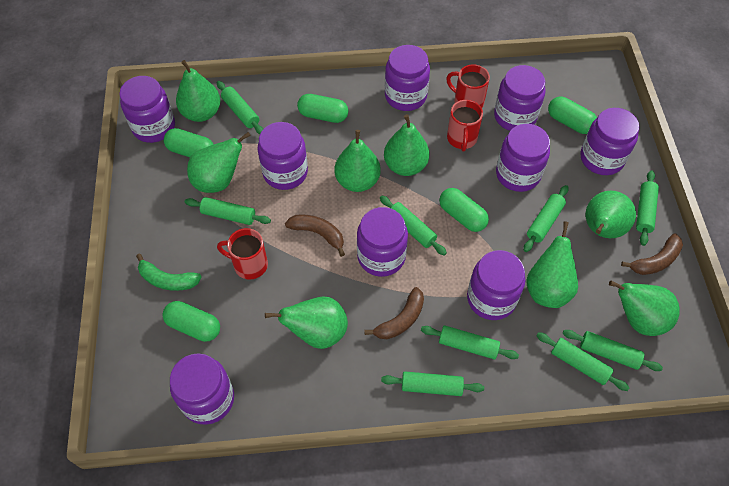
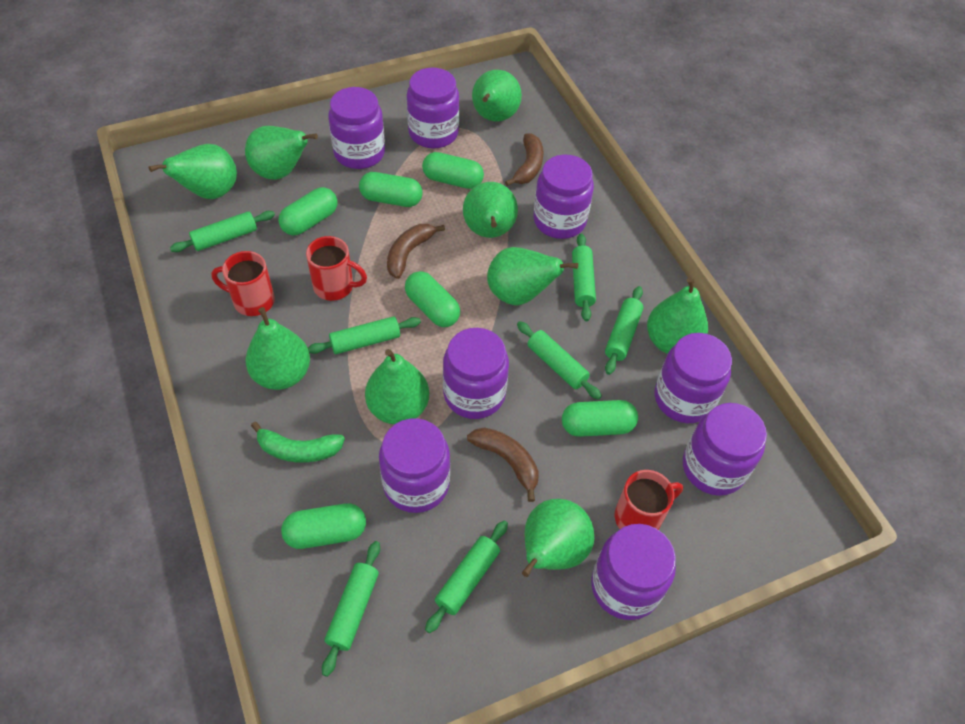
green capsule: [162,301,220,342] [164,128,214,157] [297,94,348,123] [439,188,489,232] [548,97,597,134] = 5 -> [278,187,338,235] [281,503,366,549] [359,172,423,207] [405,271,460,327] [422,152,484,189] [562,400,638,437] = 6
green pear: [176,60,221,122] [187,132,251,193] [265,296,348,349] [335,130,381,192] [384,114,430,176] [526,221,578,308] [586,190,636,238] [609,281,680,336] = 8 -> [148,144,237,199] [245,126,318,180] [246,307,310,390] [365,349,429,424] [463,182,518,238] [472,70,522,121] [487,247,578,305] [522,499,594,577] [647,277,708,354] = 9
green rolling pin: [185,197,271,225] [217,81,263,134] [380,196,447,256] [381,372,484,396] [421,326,519,359] [524,185,569,252] [536,332,630,391] [562,330,663,371] [636,170,659,246] = 9 -> [170,211,275,252] [308,316,421,354] [322,541,380,677] [425,521,508,633] [517,321,602,400] [572,233,596,321] [605,286,643,375] = 7
purple jar: [119,76,175,143] [170,353,234,425] [258,122,308,190] [357,207,408,277] [385,45,430,111] [467,250,525,320] [494,65,545,131] [496,124,550,192] [580,108,640,175] = 9 -> [328,87,385,169] [379,418,450,513] [407,67,459,148] [443,328,509,419] [533,155,594,239] [591,524,676,620] [655,333,732,423] [683,403,767,496] = 8

